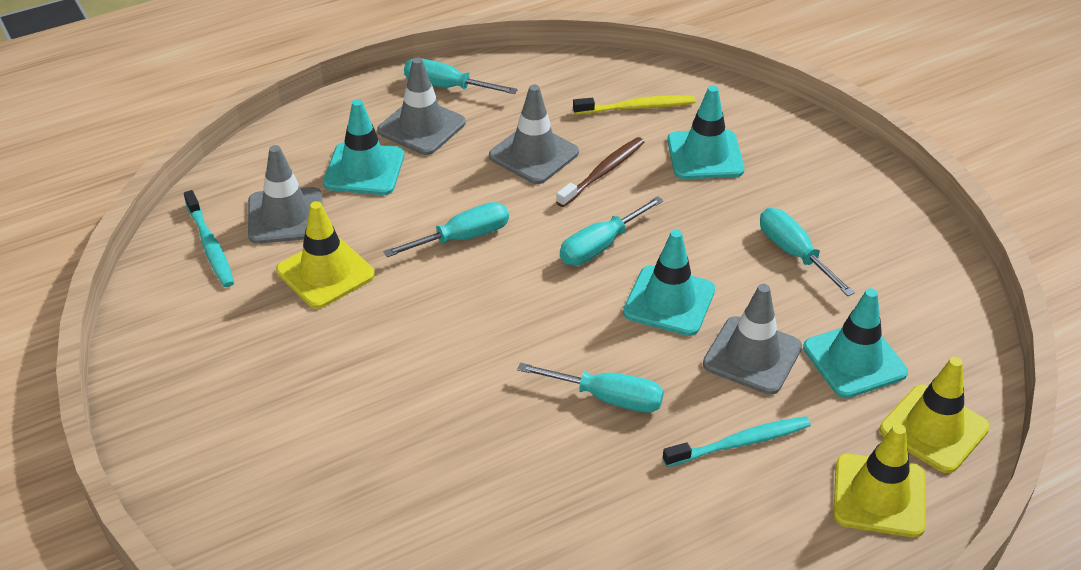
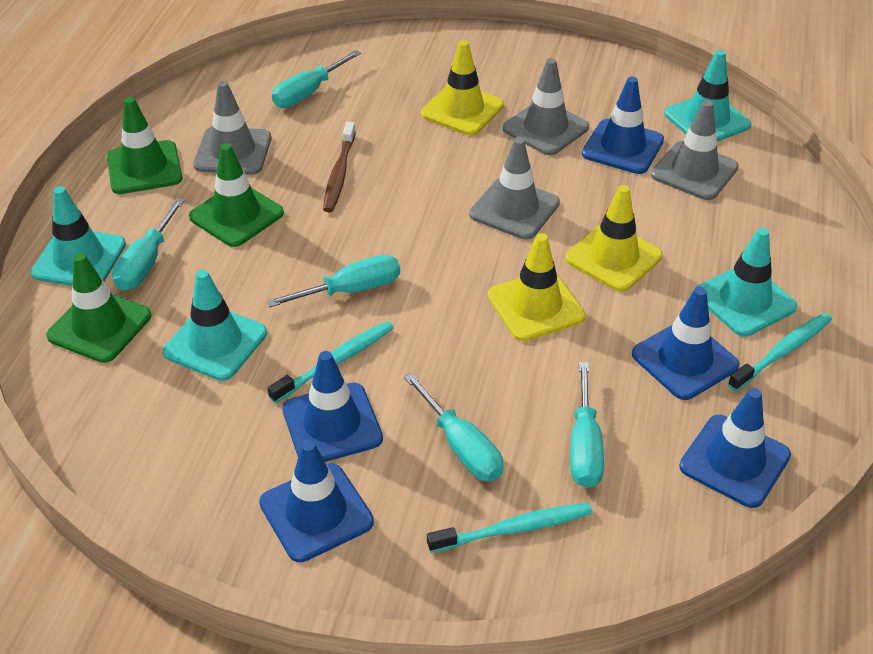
blue traffic cone: none = 0 -> [259,440,374,562] [282,351,383,462] [582,77,664,174] [632,287,739,400] [679,388,791,508] = 5
green traffic cone: none = 0 -> [46,253,151,363] [107,97,182,194] [189,143,284,247] = 3
turquoise toothbrush: [184,190,234,287] [663,416,811,467] = 2 -> [268,321,394,403] [427,503,593,553] [728,313,832,391] = 3
yellow toothbrush: [573,95,695,115] = 1 -> none = 0

